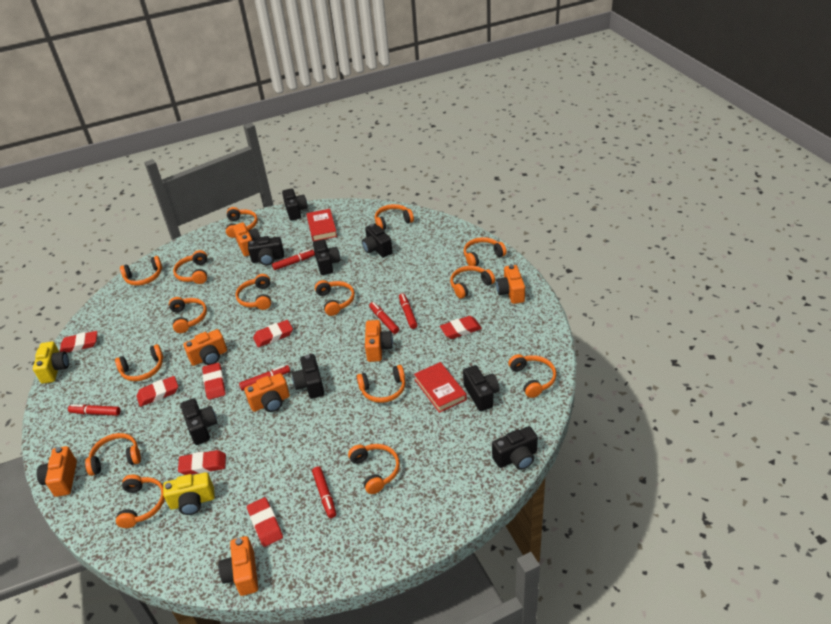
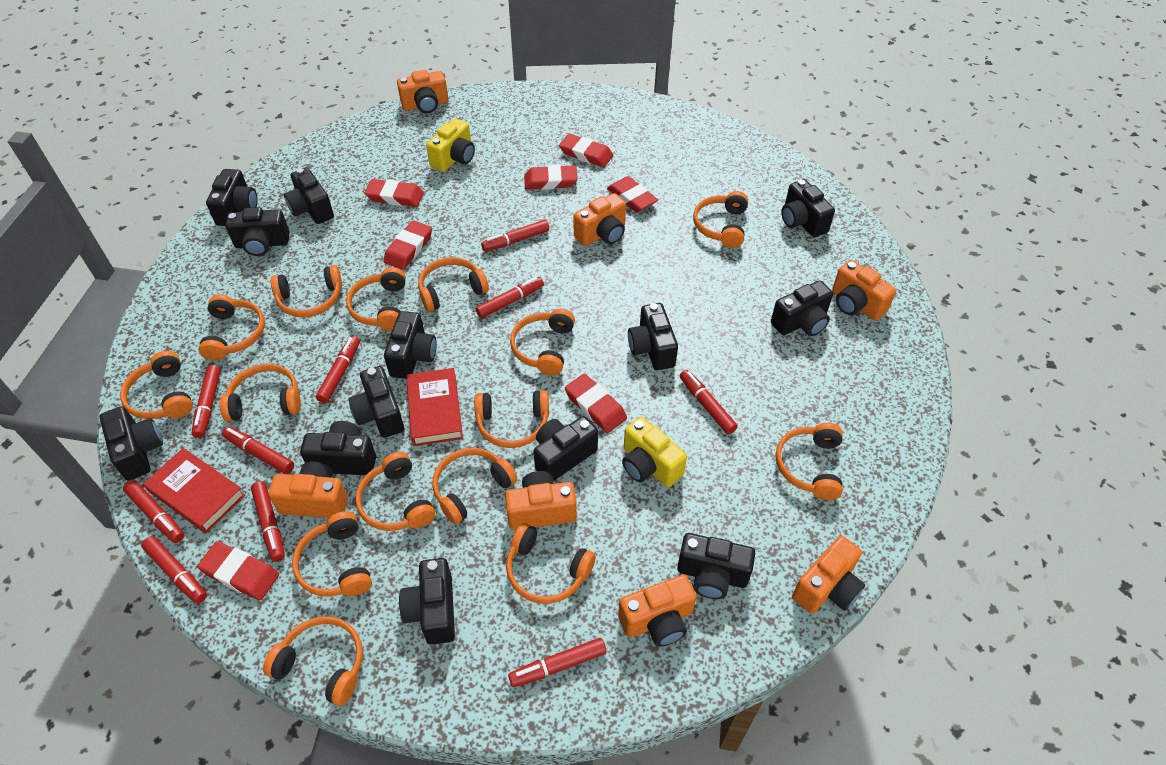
black camera: [180,398,217,445] [248,236,284,266] [282,188,308,221] [292,354,324,399] [313,239,340,275] [362,224,393,257] [463,365,500,412] [492,426,538,470] = 8 -> [100,406,163,481] [206,169,257,226] [225,207,290,256] [284,167,334,224] [300,421,376,475] [348,366,404,438] [384,311,437,379] [399,558,455,645] [534,416,598,481] [628,303,678,370] [677,533,755,599] [771,280,833,336] [781,179,835,237] = 13
red marker: [68,404,121,416] [239,365,290,391] [272,249,315,270] [312,466,336,518] [369,302,399,334] [399,293,417,329] = 6 -> [123,480,184,543] [141,536,207,604] [192,365,221,438] [222,427,294,474] [251,481,285,562] [316,336,360,403] [476,277,544,318] [481,220,549,252] [508,638,607,687] [680,370,738,434] = 10

